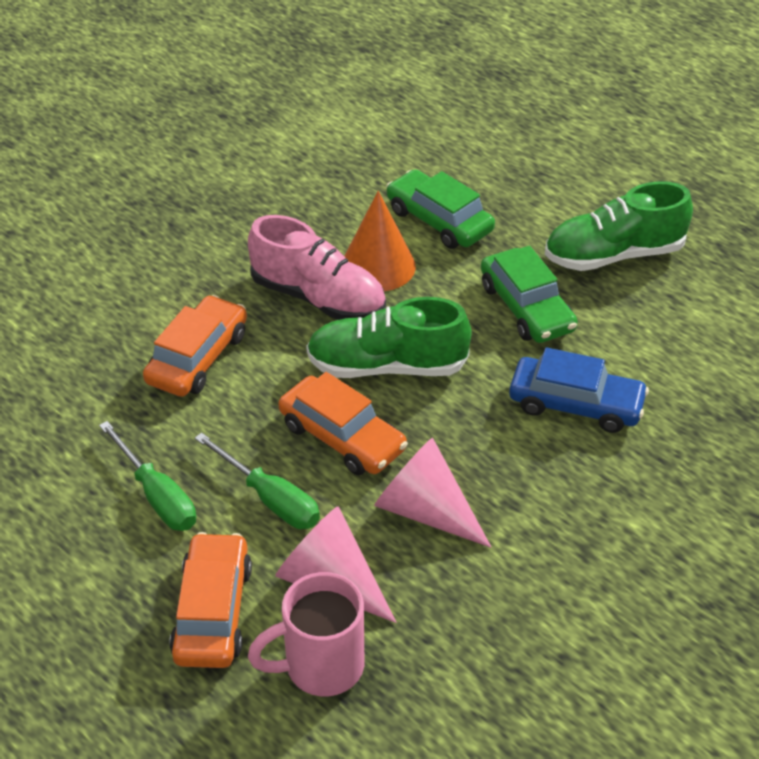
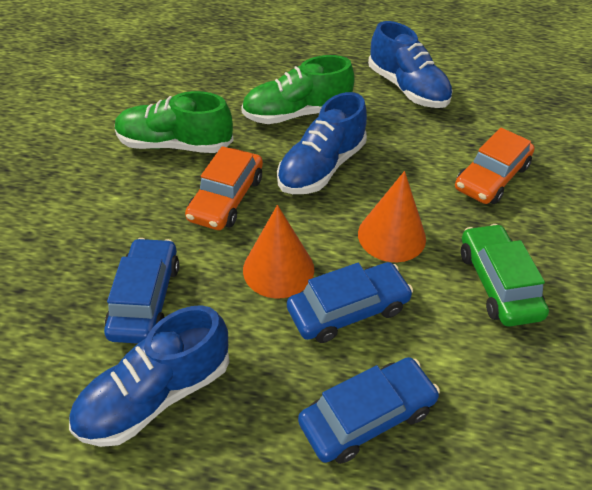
blue car: [509,347,649,433] = 1 -> [104,238,179,344] [287,262,413,343] [298,357,440,464] = 3
blue shoe: none = 0 -> [69,305,230,447] [277,92,367,194] [368,21,453,108] = 3
green car: [386,169,495,249] [481,246,578,343] = 2 -> [461,224,549,327] = 1
green screwdriver: [99,421,196,531] [195,433,320,529] = 2 -> none = 0
orange car: [143,295,247,397] [169,532,252,668] [278,372,408,475] = 3 -> [185,146,263,230] [455,128,535,204] = 2
orange cone: [344,191,416,291] = 1 -> [243,205,314,299] [358,171,426,262] = 2
pink cone: [275,506,397,623] [374,438,491,548] = 2 -> none = 0
pink mug: [248,572,364,696] = 1 -> none = 0
pink shoe: [248,215,386,320] = 1 -> none = 0

